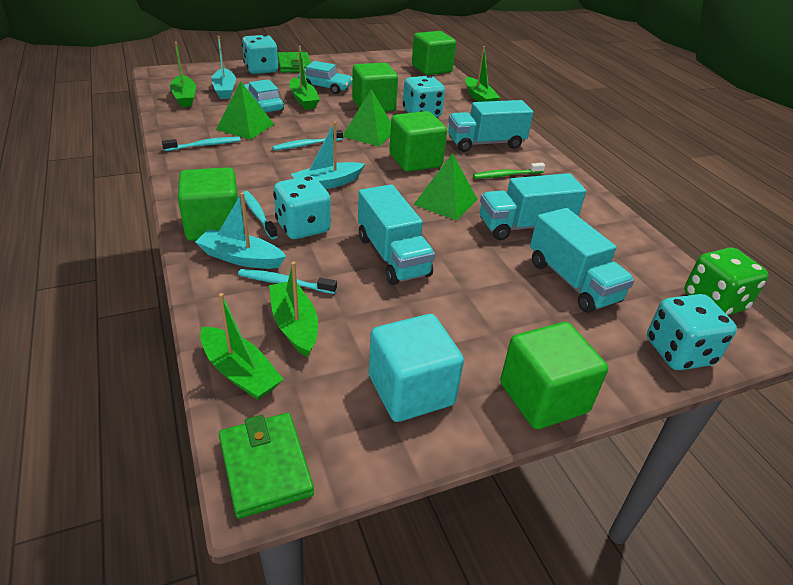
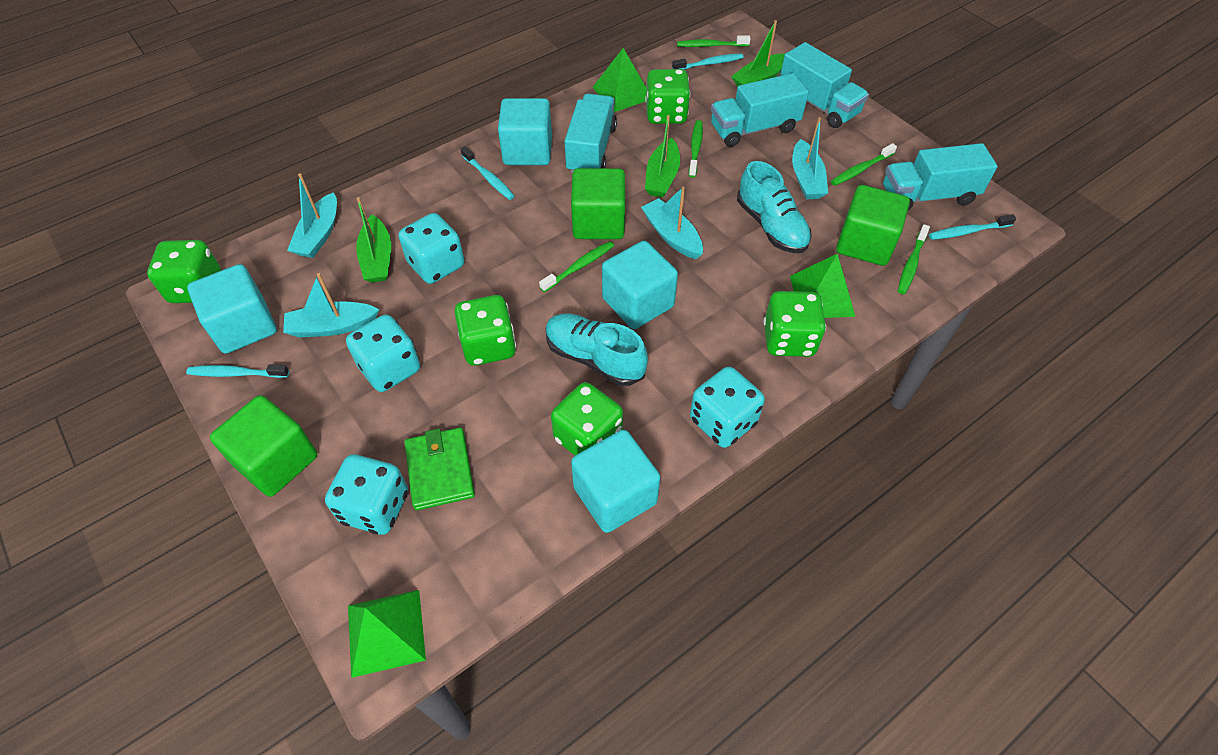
green boat: [170,42,196,107] [200,293,284,400] [269,262,318,358] [289,46,320,109] [465,46,500,102] = 5 -> [356,197,391,283] [645,115,680,198] [731,20,785,87] = 3
green cube: [178,167,238,241] [352,63,398,112] [389,111,447,172] [412,31,456,75] [500,322,608,429] = 5 -> [210,395,317,497] [571,168,625,239] [836,185,910,266] = 3
green dice: [684,247,769,315] = 1 -> [147,240,221,303] [454,295,516,366] [551,382,623,455] [645,69,691,124] [764,291,826,357] = 5
green toothbrush: [473,162,545,179] = 1 -> [539,241,614,292] [677,35,751,47] [689,120,703,178] [831,143,897,186] [898,224,930,294] = 5
green wallet: [219,413,314,519] [278,52,311,73] = 2 -> [405,428,475,510] = 1
turquoise boat: [195,193,286,269] [211,36,236,99] [291,122,365,189] = 3 -> [283,273,380,337] [287,173,337,258] [641,187,703,259] [792,117,828,199] = 4
turquoise car: [244,79,284,113] [298,61,352,94] = 2 -> none = 0
turquoise cube: [369,314,464,422] = 1 -> [187,264,277,354] [498,98,552,165] [571,430,660,533] [602,241,678,329] = 4
turquoise shoe: none = 0 -> [546,314,648,386] [737,161,812,253] = 2

